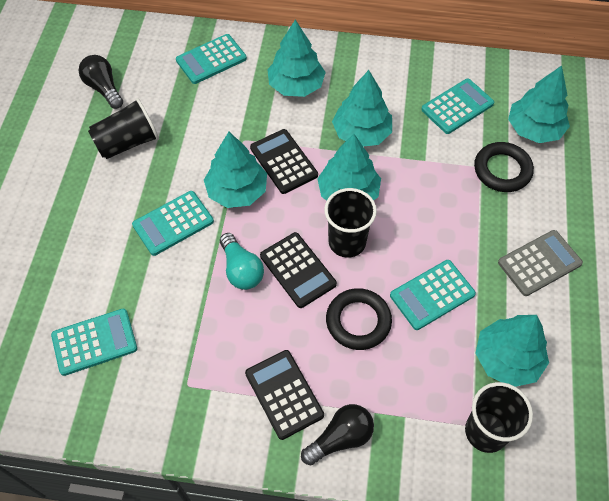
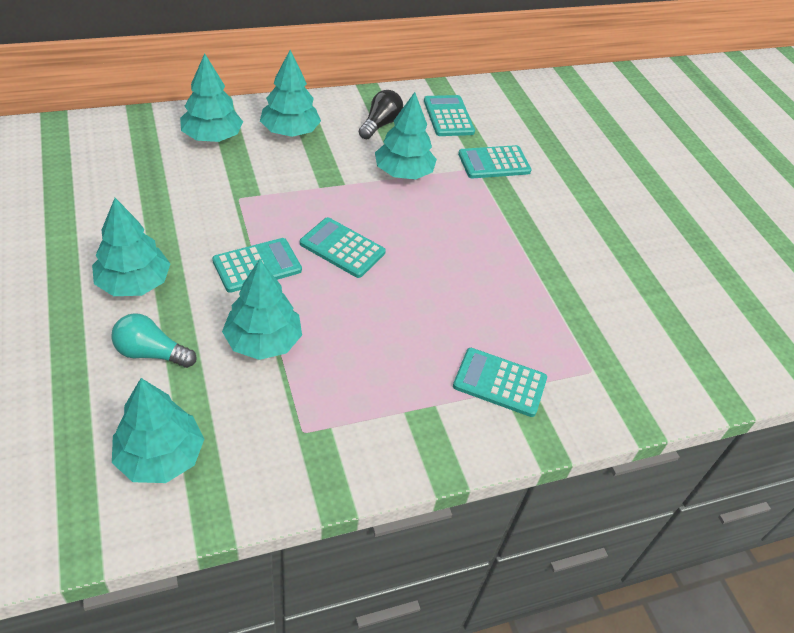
black calculator: [245,350,324,440] [250,129,318,194] [260,232,337,308] = 3 -> none = 0
black cup: [88,98,159,159] [324,188,377,258] [465,382,533,453] = 3 -> none = 0
black light bulb: [79,55,123,109] [301,404,374,466] = 2 -> [359,90,403,139] = 1
black ring: [326,288,392,350] [474,142,534,192] = 2 -> none = 0
grey calculator: [498,230,583,296] = 1 -> none = 0

